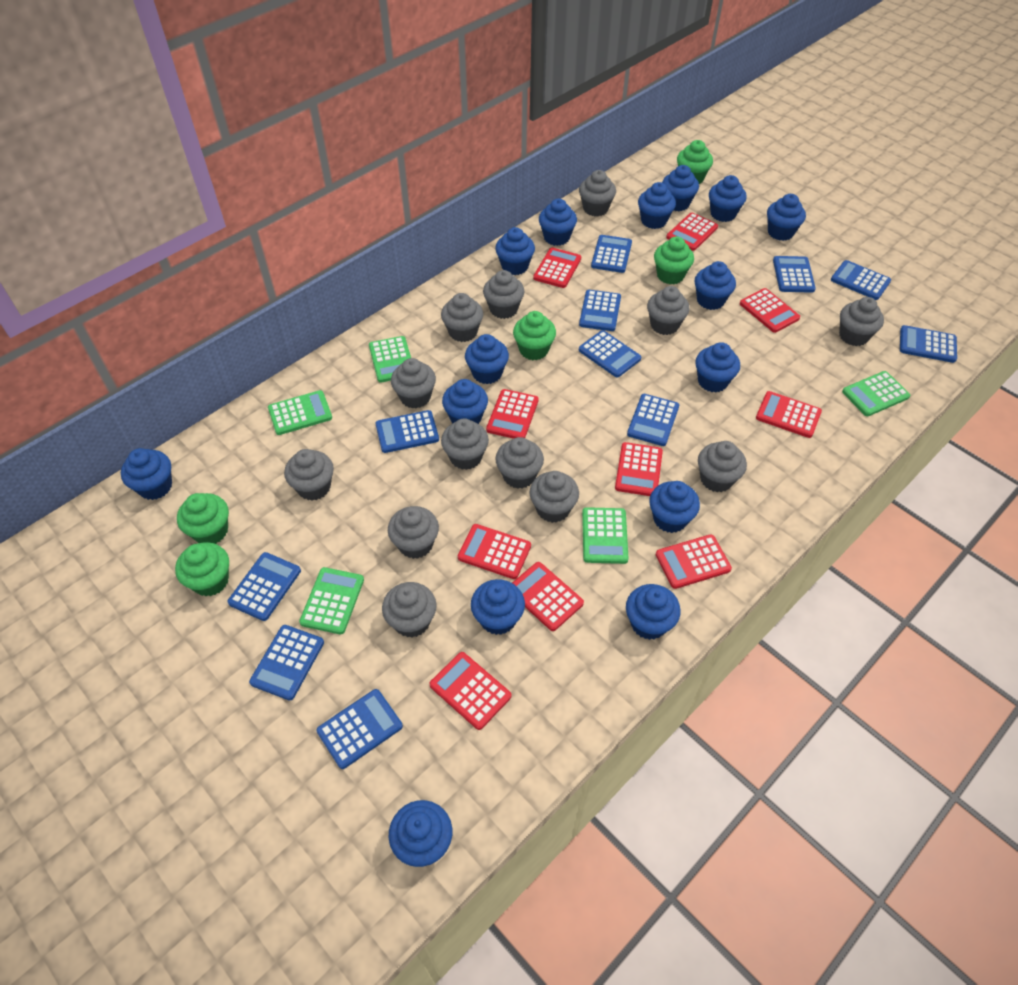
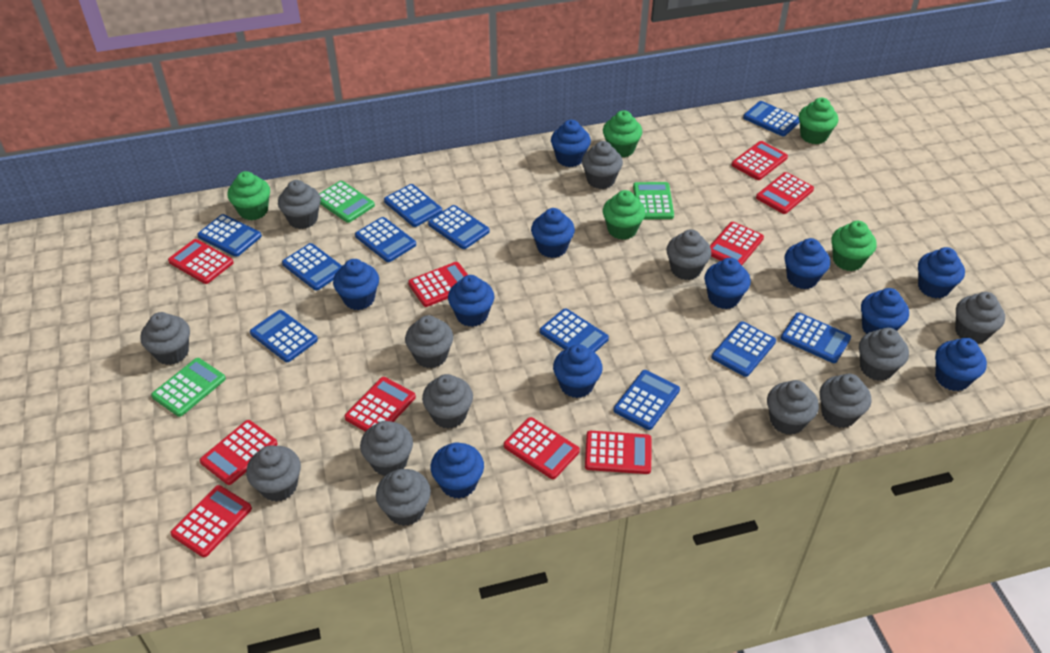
blue cupcake: [121,448,172,500] [389,800,452,867] [442,379,488,424] [465,334,509,384] [471,579,525,635] [495,227,535,275] [539,199,577,246] [626,584,681,640] [638,182,676,229] [649,481,700,533] [662,165,699,211] [695,261,736,310] [695,342,740,393] [709,175,747,222] [767,194,806,241] = 15 -> [333,259,379,310] [431,442,484,499] [448,275,494,327] [531,208,575,258] [551,120,591,167] [553,344,603,398] [704,258,751,309] [785,238,830,289] [861,288,909,334] [918,247,965,298] [935,338,987,391] = 11
green calculator: [268,390,332,435] [299,567,364,634] [369,336,411,383] [582,507,629,564] [842,371,910,416] = 5 -> [151,358,226,417] [319,181,375,223] [633,182,674,219] = 3

